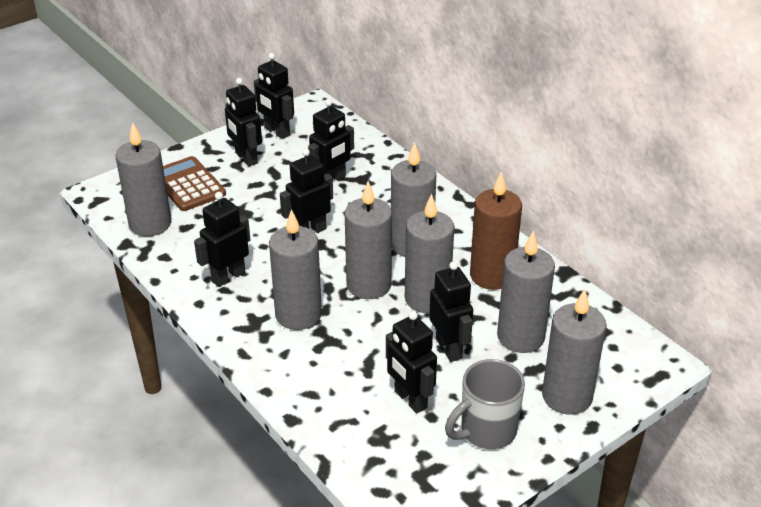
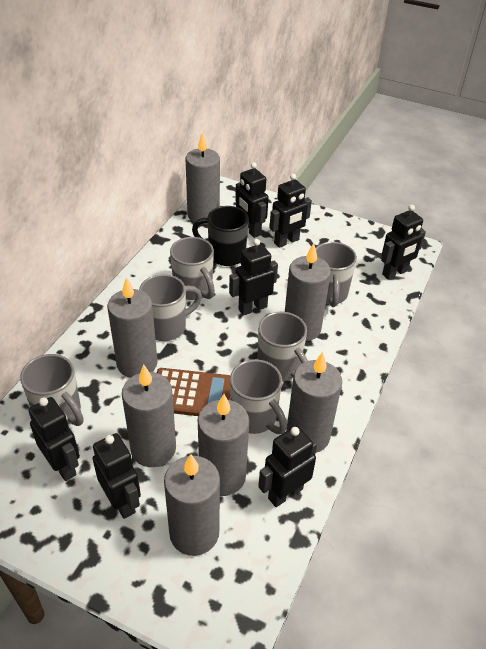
black mug: none = 0 -> [192,206,249,266] = 1
brown candle: [470,172,522,290] = 1 -> none = 0
grey mug: [445,359,525,449] = 1 -> [20,354,83,426] [139,274,202,341] [170,237,215,300] [230,359,287,434] [258,312,308,381] [316,242,357,307] = 6

